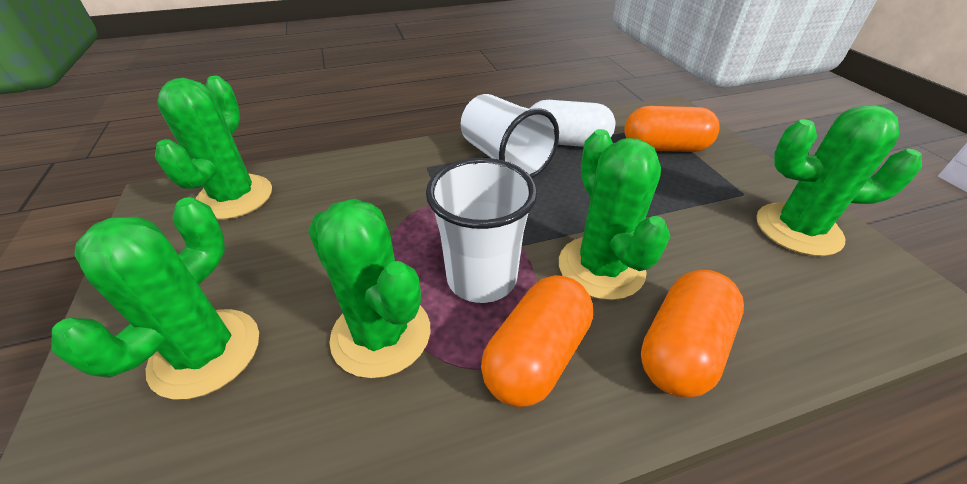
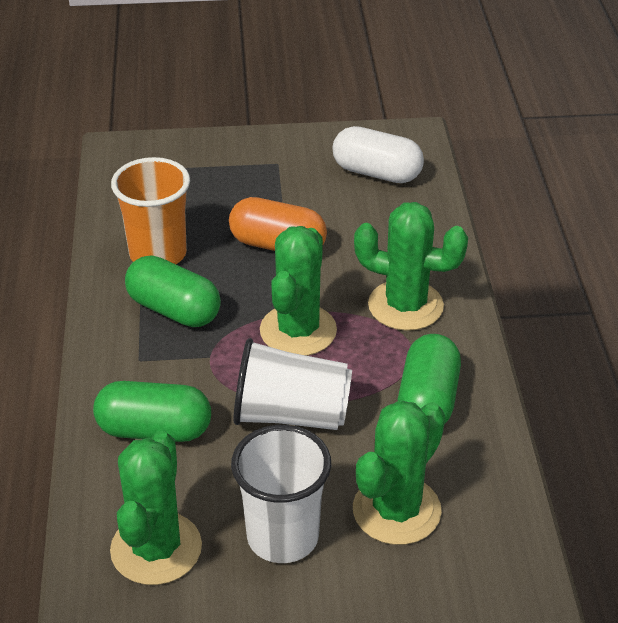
green cactus: [51,197,259,400] [155,76,272,220] [308,199,430,378] [559,129,670,300] [756,105,922,256] = 5 -> [110,431,202,585] [260,226,337,356] [353,400,445,545] [354,202,468,331] = 4
green capsule: none = 0 -> [93,381,211,442] [125,255,221,327] [398,334,461,424] = 3
orange capsule: [481,275,593,407] [624,106,720,152] [641,270,744,397] = 3 -> [229,197,327,251] = 1
orange cup: none = 0 -> [111,157,190,264] = 1

